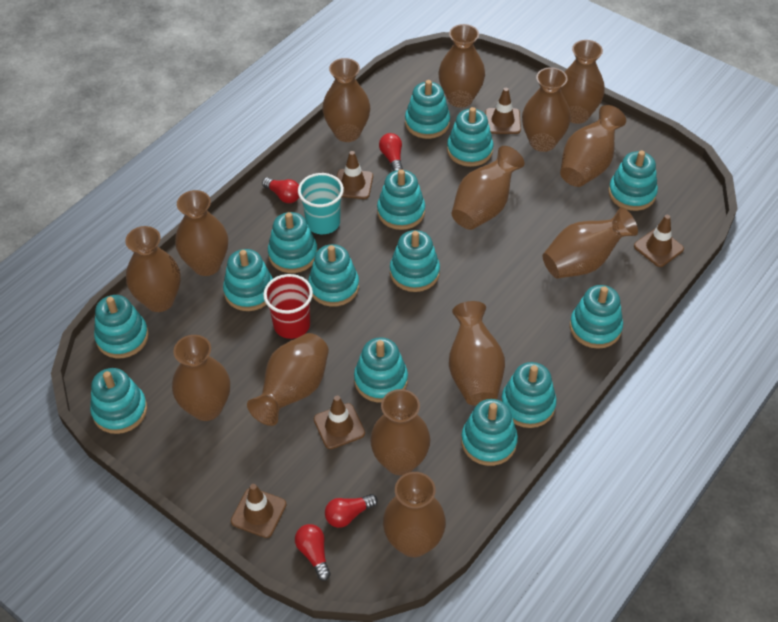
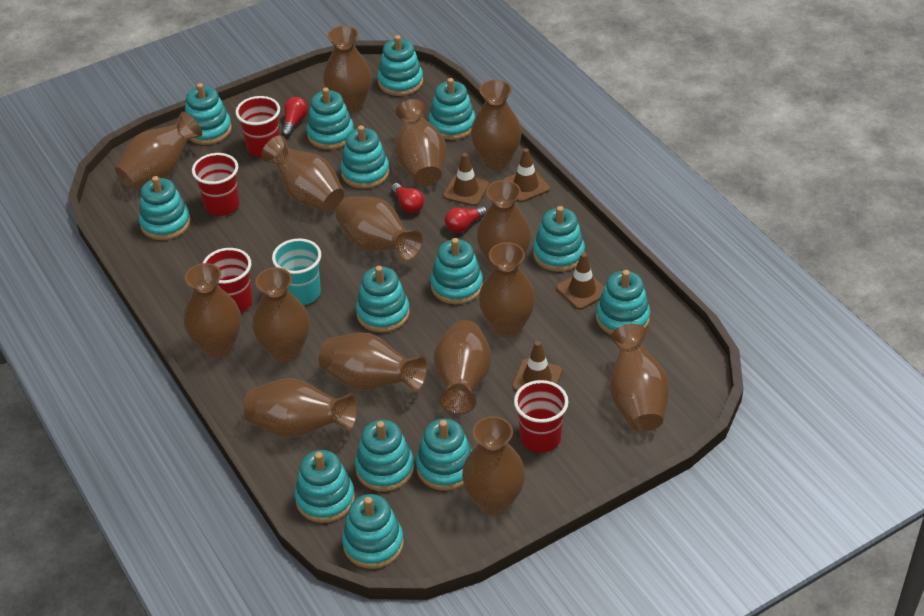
brown traffic cone: [231,484,286,538] [314,396,365,449] [337,151,373,199] [485,88,521,134] [634,215,684,267] = 5 -> [443,153,489,206] [503,148,550,202] [512,341,562,391] [556,253,605,310] = 4
brown vase: [125,226,181,312] [172,335,230,421] [175,190,228,276] [247,333,329,426] [322,58,370,142] [370,389,430,475] [383,472,446,557] [438,24,485,108] [449,301,505,406] [452,146,525,230] [522,67,571,152] [543,207,638,279] [560,105,626,187] [561,40,605,124] = 14 -> [115,111,202,189] [184,263,241,358] [244,378,357,438] [252,267,310,363] [261,135,344,212] [319,333,427,391] [323,26,372,113] [336,197,423,261] [396,99,446,186] [434,320,492,414] [462,416,525,515] [471,80,522,170] [477,180,531,270] [479,242,536,337] [610,324,669,432] = 15
red cup: [263,274,313,339] = 1 -> [192,153,240,216] [203,248,252,313] [236,96,280,157] [514,380,569,453] = 4
red light bulb: [262,177,299,203] [295,524,331,581] [325,494,378,528] [379,133,403,171] = 4 -> [282,97,308,137] [391,183,424,213] [445,206,487,233] = 3

